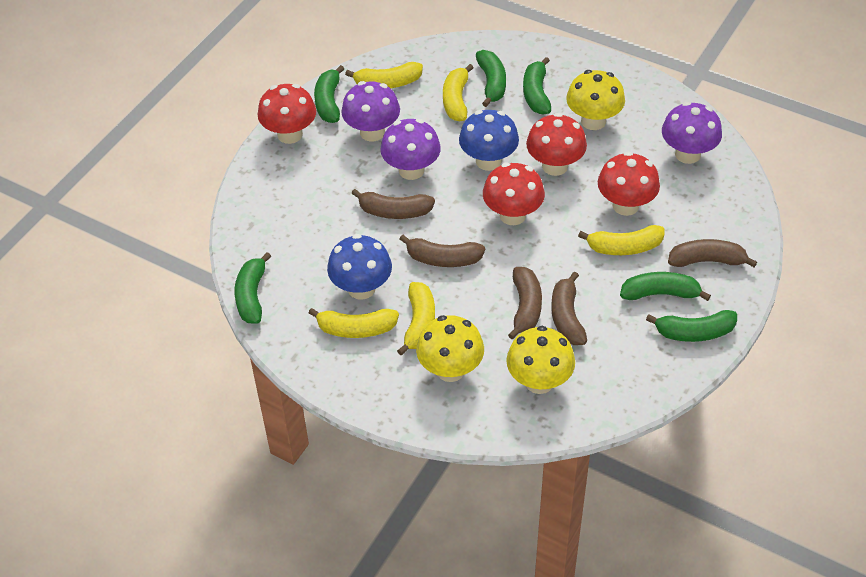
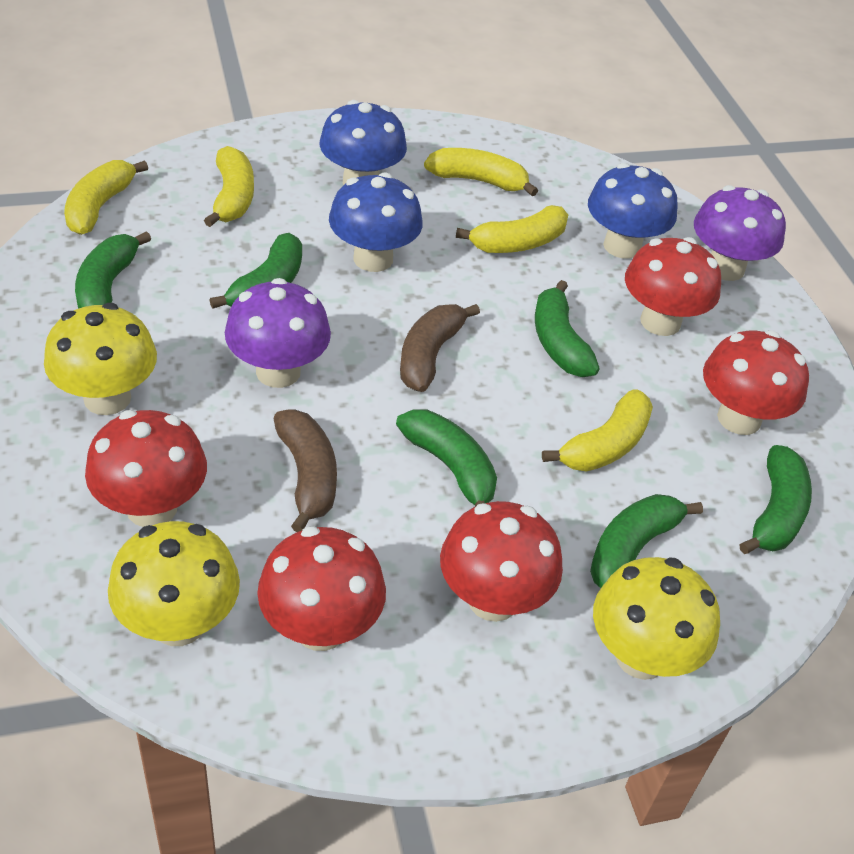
blue mushroom: [327,234,392,300] [459,110,519,171] = 2 -> [319,100,407,185] [329,172,423,272] [588,163,677,259] = 3
brown banana: [351,189,435,219] [400,235,485,267] [508,267,542,340] [551,271,587,345] [668,239,757,267] = 5 -> [274,409,337,532] [400,304,480,392] = 2
purple mushroom: [341,81,400,141] [380,119,441,180] [662,102,722,164] = 3 -> [225,278,331,388] [694,185,786,281] = 2
red mushroom: [258,84,316,144] [483,162,545,225] [526,113,587,176] [598,152,660,216] = 4 -> [85,410,207,527] [257,526,386,651] [440,501,563,622] [625,237,721,336] [703,330,809,435] = 5

